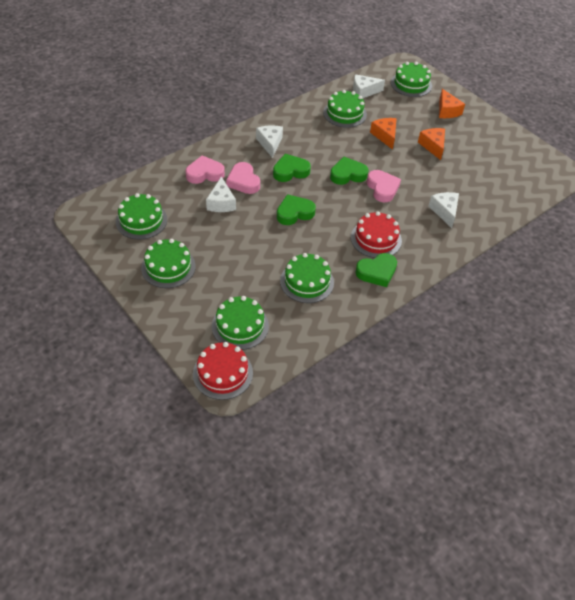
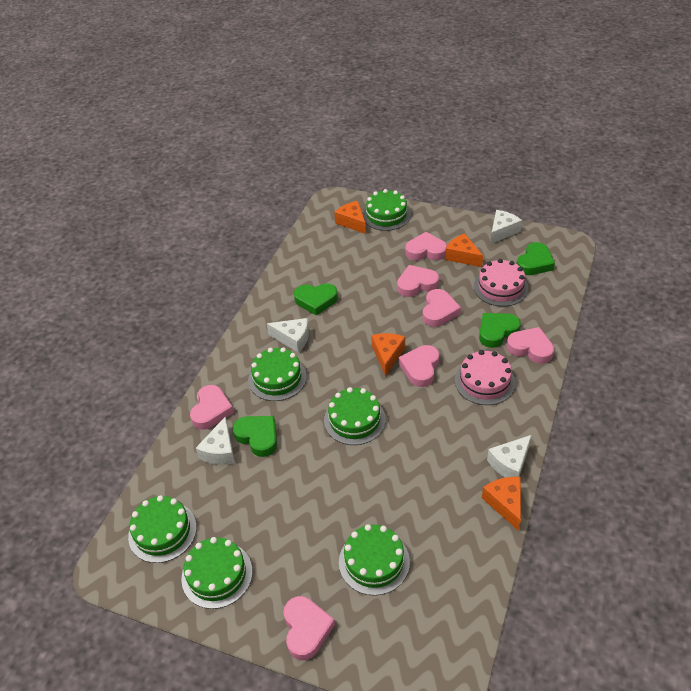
orange cheese: [370,118,397,150] [418,128,445,160] [439,89,465,118] = 3 -> [334,201,366,234] [371,333,405,376] [445,233,483,267] [482,477,521,531] = 4
pink cake: none = 0 -> [455,350,515,405] [474,259,528,307] = 2
pink heart: [186,155,225,184] [226,162,260,194] [367,170,401,202] = 3 -> [190,385,234,430] [284,596,335,660] [397,265,439,297] [399,345,439,387] [405,232,447,260] [423,289,461,327] [506,327,554,364] = 7
red cake: [193,342,253,400] [351,211,402,258] = 2 -> none = 0

